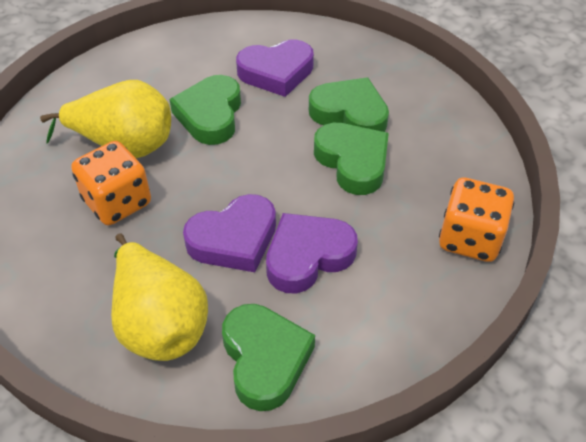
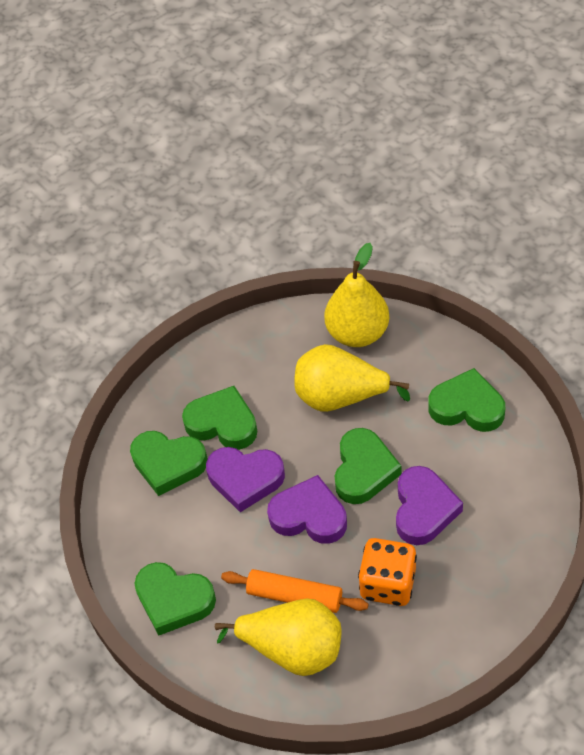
green heart: [170,75,241,145] [222,304,315,411] [309,78,389,132] [314,123,389,195] = 4 -> [130,431,208,496] [134,562,216,636] [182,386,257,450] [335,428,402,504] [428,368,505,432] = 5
orange dice: [71,141,151,225] [439,178,514,262] = 2 -> [358,538,417,606] = 1
orange rolling pin: none = 0 -> [221,569,368,613] = 1
yellow pear: [40,80,171,158] [111,234,208,361] = 2 -> [215,599,341,676] [294,344,410,412] [324,243,389,347] = 3

